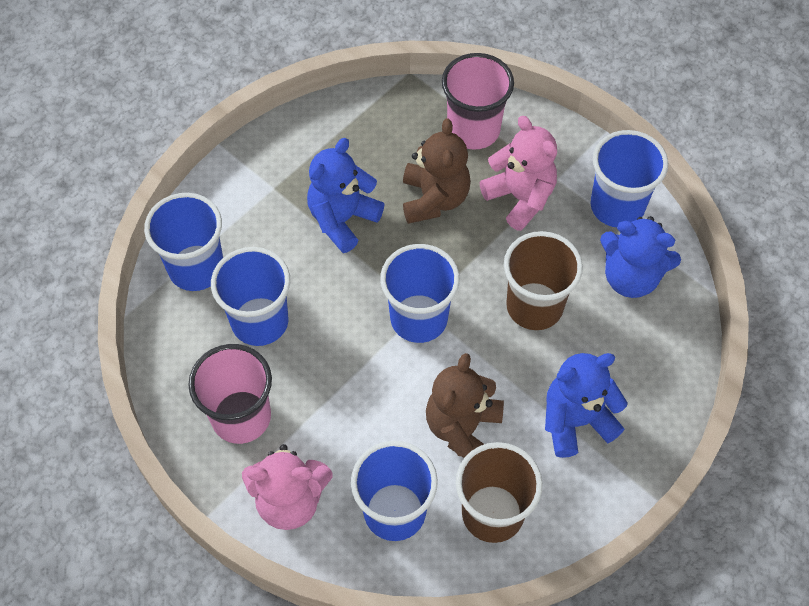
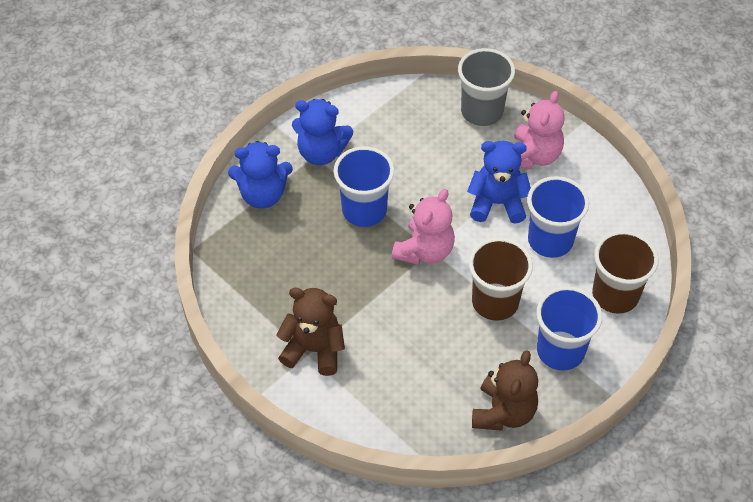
blue cup: [144,193,223,291] [211,247,290,346] [351,441,438,541] [380,244,460,343] [590,130,668,227] = 5 -> [334,146,394,227] [527,176,589,258] [536,286,602,371] = 3
grey cup: none = 0 -> [458,48,515,126] = 1
pink cup: [188,344,272,444] [442,53,514,150] = 2 -> none = 0

